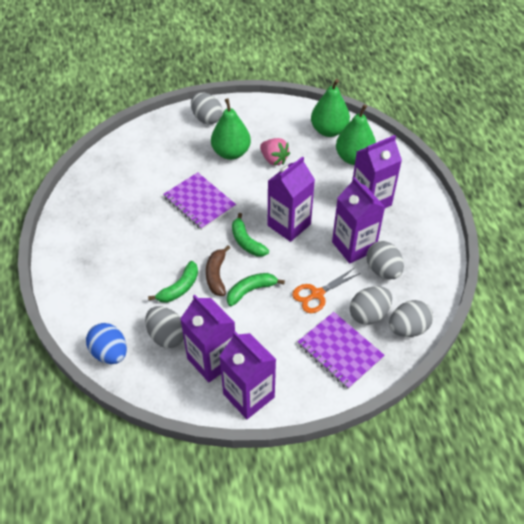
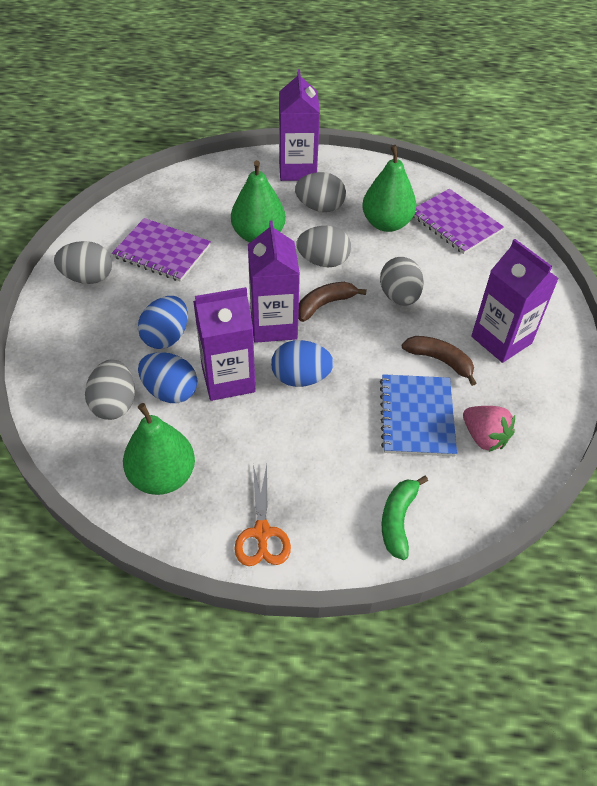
blue egg: [86,323,127,364] = 1 -> [138,296,188,349] [138,352,197,403] [271,340,334,387] = 3
blue notebook: none = 0 -> [380,374,457,456] = 1
brown banana: [206,245,230,296] = 1 -> [298,282,367,322] [402,336,476,386] = 2
green banana: [148,261,198,303] [227,273,285,306] [232,213,269,257] = 3 -> [382,476,428,560] = 1
purple carton: [180,294,235,382] [219,331,276,419] [268,156,315,242] [332,177,385,263] [353,135,402,208] = 5 -> [193,287,255,401] [248,220,300,343] [279,69,320,181] [471,239,559,363] = 4

